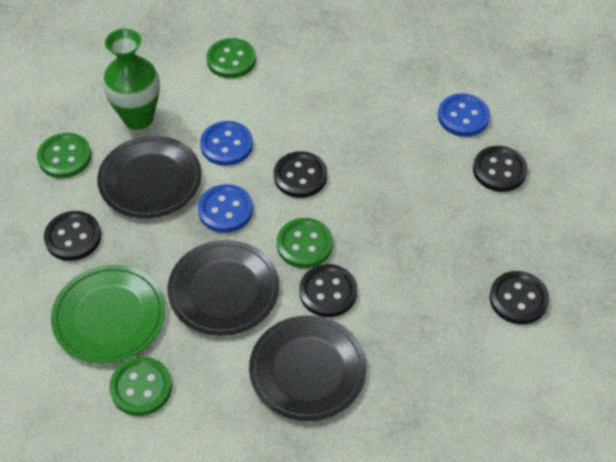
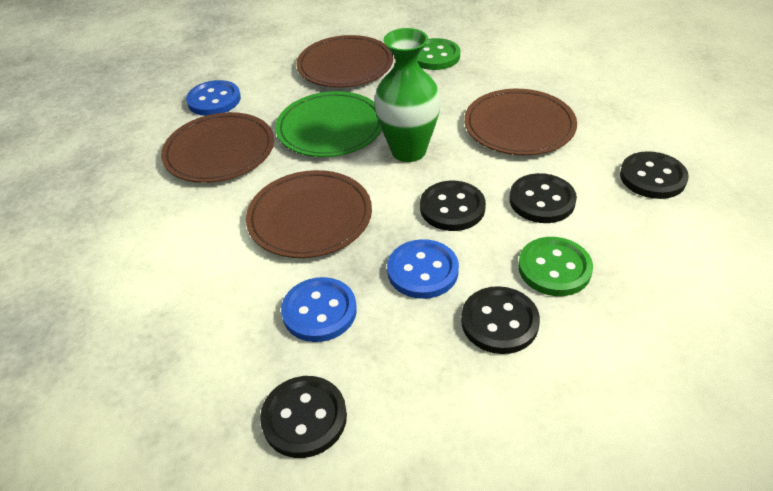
black plate: [97,136,202,218] [168,240,279,336] [249,315,367,421] = 3 -> none = 0
brown plate: none = 0 -> [161,112,274,183] [246,170,372,258] [296,35,393,88] [464,89,577,155] = 4
green button: [37,133,92,178] [109,357,172,416] [206,38,256,78] [277,218,333,268] = 4 -> [417,38,460,70] [518,237,593,296] = 2

